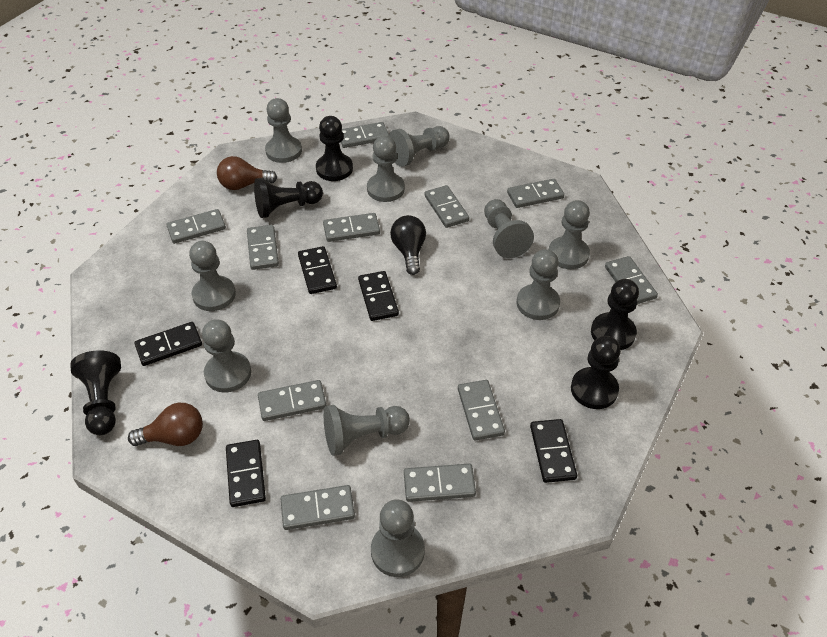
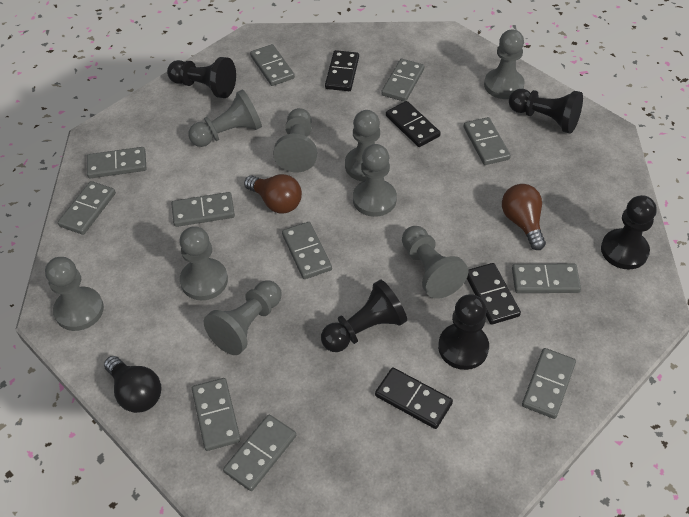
black domino: [135,322,202,366] [226,440,266,507] [298,246,337,294] [358,271,399,321] [530,419,577,483] = 5 -> [325,50,359,91] [375,367,453,429] [386,101,441,147] [467,263,521,325] = 4
grey pawn: [189,241,236,311] [202,319,251,392] [265,98,302,163] [324,405,410,456] [367,136,405,202] [371,499,425,577] [389,126,450,167] [484,199,534,258] [517,249,560,320] [549,200,590,269] = 10 -> [45,257,104,331] [179,226,228,300] [188,90,262,147] [204,280,282,355] [273,108,317,172] [345,110,380,181] [353,144,397,217] [402,226,468,299] [484,29,525,99] = 9

